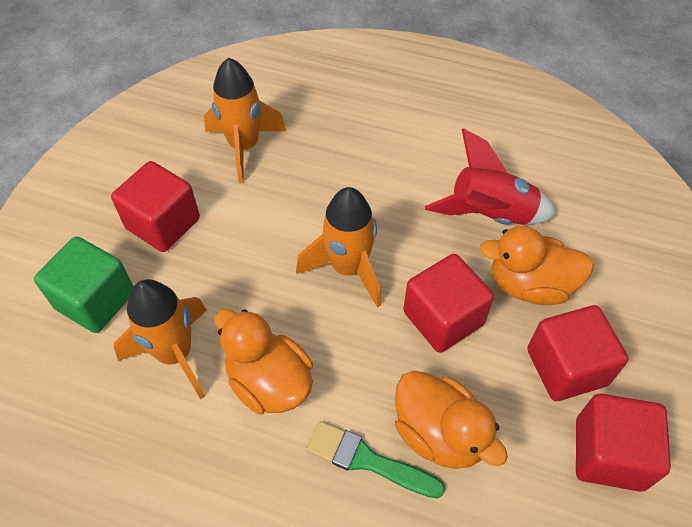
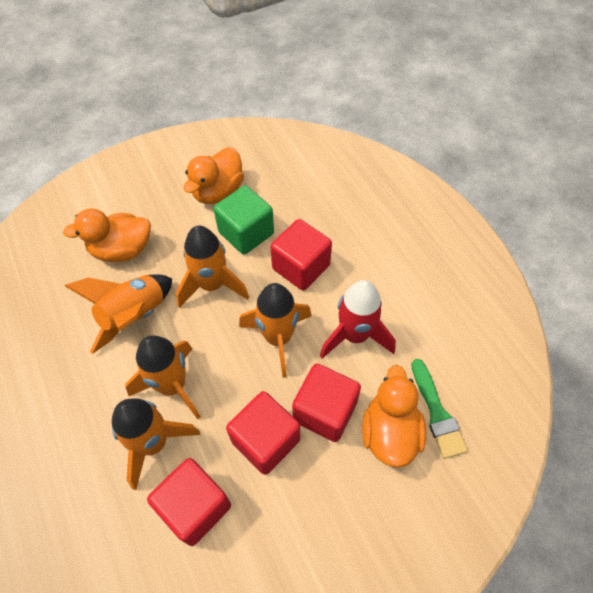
orange rocket: [114,279,207,399] [204,57,286,183] [296,187,381,308] = 3 -> [65,274,172,354] [112,398,200,490] [125,335,201,419] [176,226,249,308] [239,283,312,378] = 5

